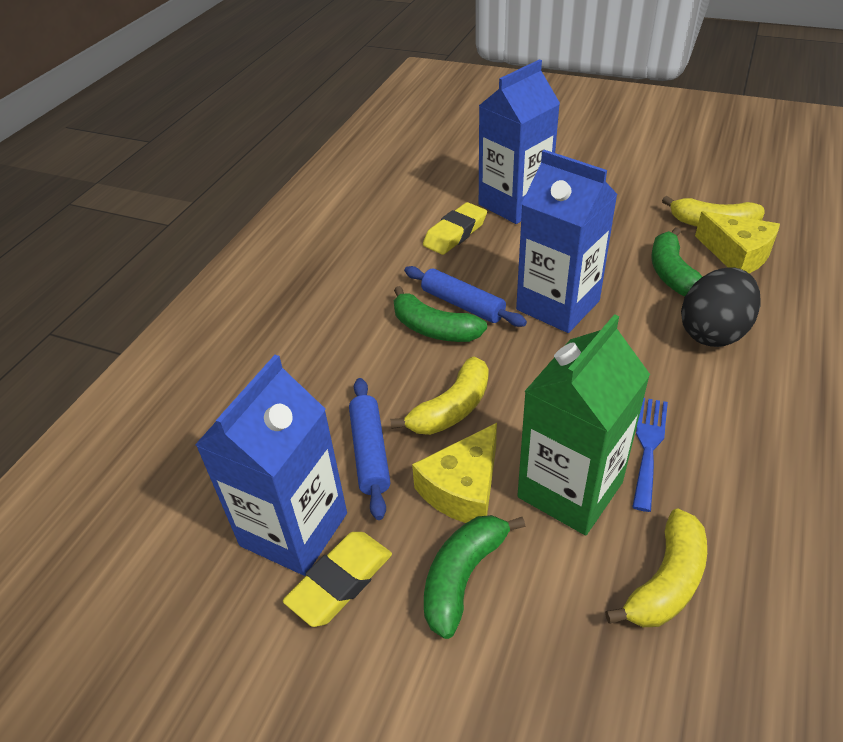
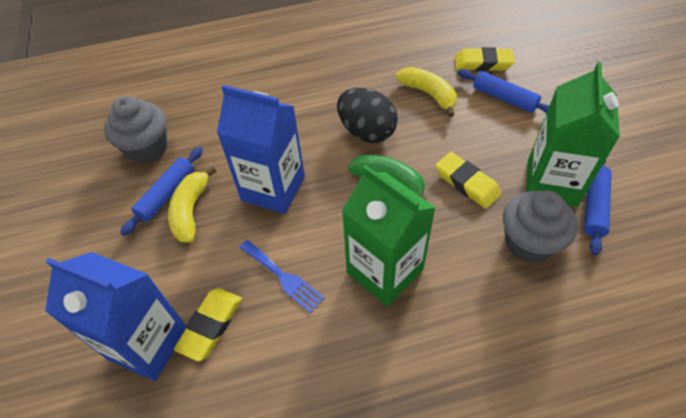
blue carton: [195,355,347,576] [479,59,560,224] [516,150,618,333] = 3 -> [45,252,186,381] [217,85,305,214] = 2
blue rolling pin: [349,378,390,520] [404,266,527,327] = 2 -> [120,147,203,236] [458,69,550,113] [584,160,611,255] = 3
green banana: [394,286,487,342] [424,515,525,639] [651,227,702,296] = 3 -> [348,155,427,201] = 1
green carton: [517,314,650,535] = 1 -> [342,165,436,307] [526,62,620,207] = 2
grey cupcake: none = 0 -> [104,96,167,164] [503,190,578,263] = 2
yellow banana: [390,357,489,435] [605,508,707,627] [662,196,765,227] = 3 -> [168,167,217,243] [396,67,457,117] = 2
yellow cheese: [412,423,497,523] [695,211,780,274] = 2 -> none = 0
yellow eraser: [283,532,392,627] [423,202,487,255] = 2 -> [174,288,242,361] [435,152,501,209] [455,47,515,71] = 3

